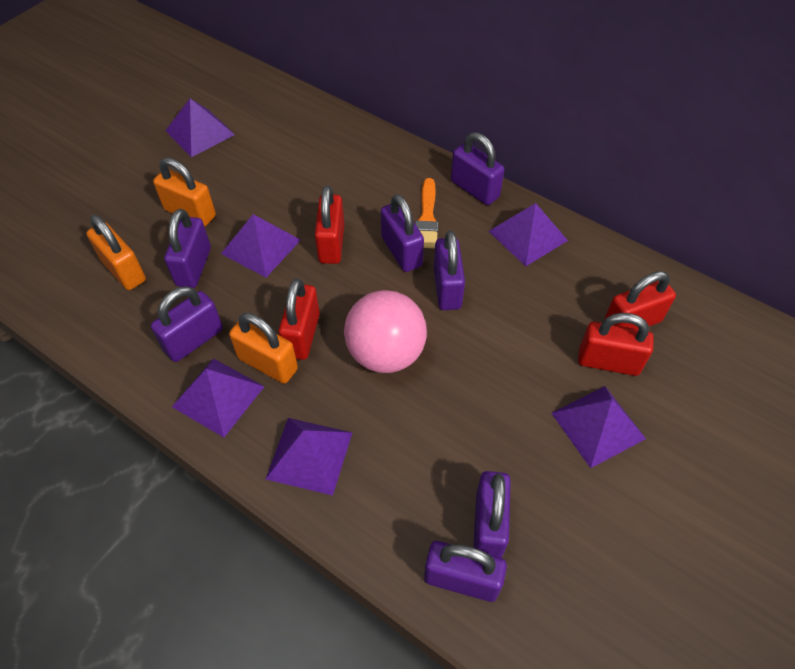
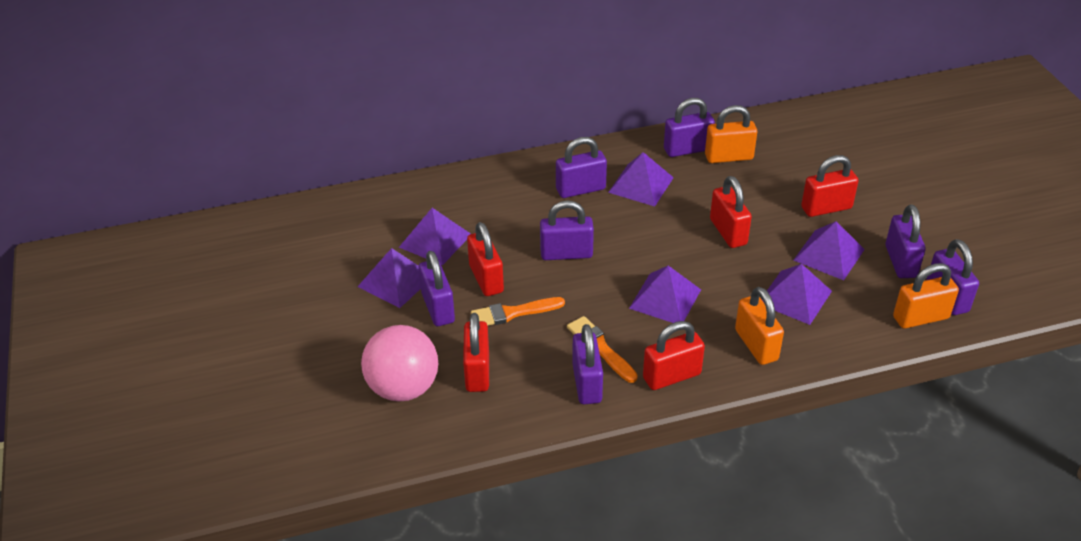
orange brush: [415,178,438,248] = 1 -> [471,297,565,326] [567,316,638,383] = 2
red padlock: [278,278,320,360] [315,186,344,264] [578,313,654,376] [603,271,676,329] = 4 -> [463,313,489,392] [467,222,504,296] [643,321,705,390] [710,176,752,248] [801,155,859,217] = 5

